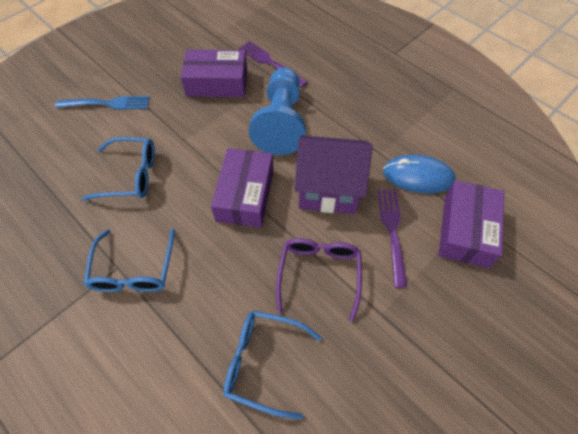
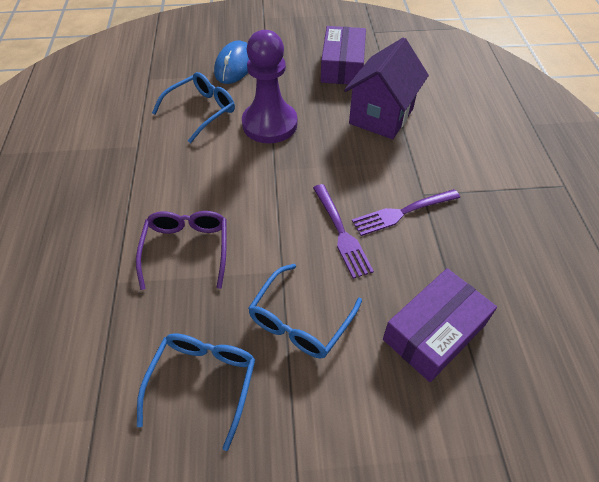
blue fork: [55,96,149,110] = 1 -> none = 0
blue pawn: [249,67,306,155] = 1 -> none = 0
purple box: [181,49,247,97] [211,148,273,228] [439,180,504,268] = 3 -> [321,26,366,84] [383,268,497,382] = 2
purple pawn: none = 0 -> [242,30,297,143] = 1

